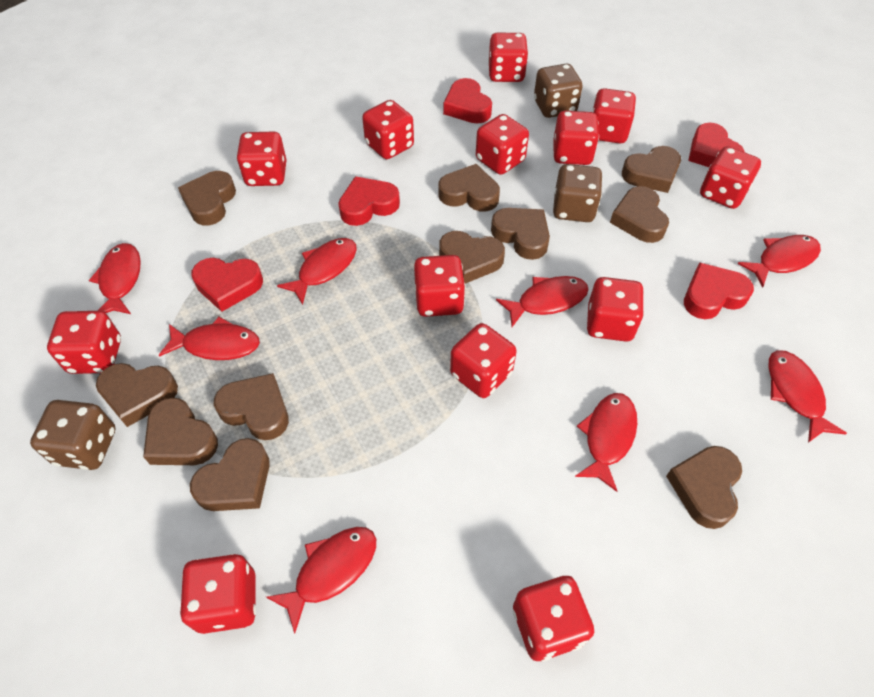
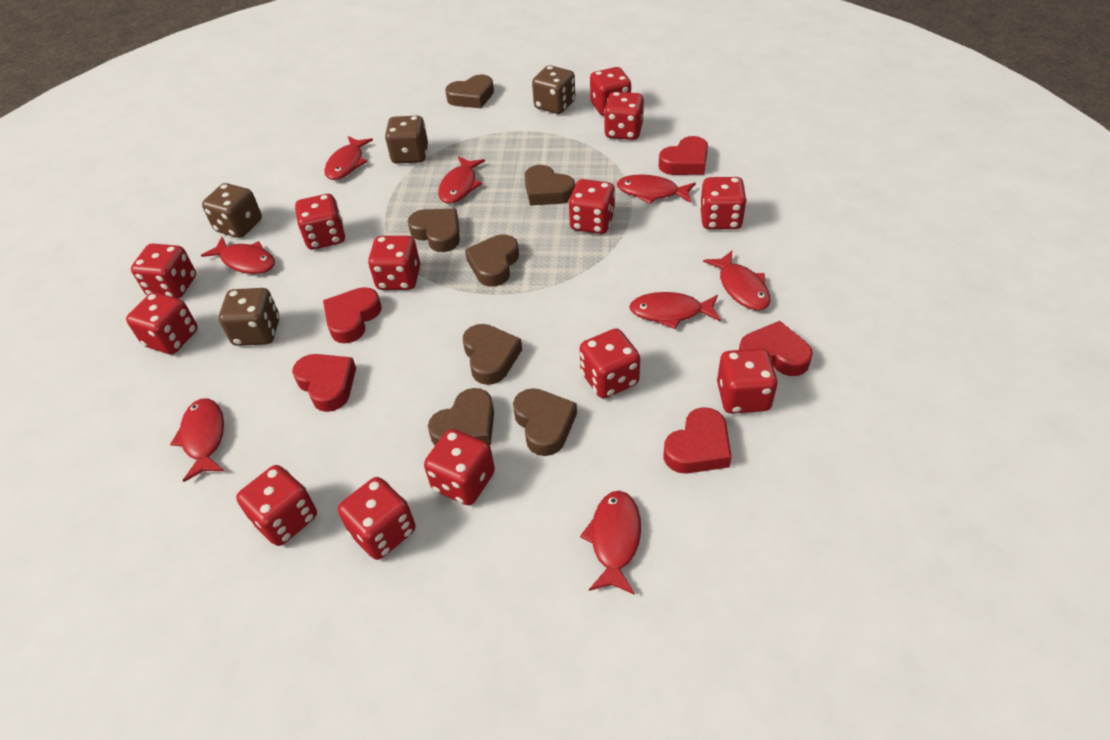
brown dice: [30,400,115,470] [534,64,583,118] [553,164,603,222] = 3 -> [202,183,262,238] [219,288,280,346] [385,116,428,164] [532,66,575,114] = 4
brown heart: [96,363,178,427] [143,398,218,465] [178,171,236,225] [190,438,270,511] [214,373,289,440] [438,164,500,212] [439,231,505,284] [491,208,550,260] [610,186,669,243] [622,146,681,193] [666,446,742,529] = 11 -> [408,209,460,252] [428,388,494,446] [445,75,494,108] [463,324,522,385] [465,234,519,287] [513,388,577,456] [524,165,575,206] = 7

